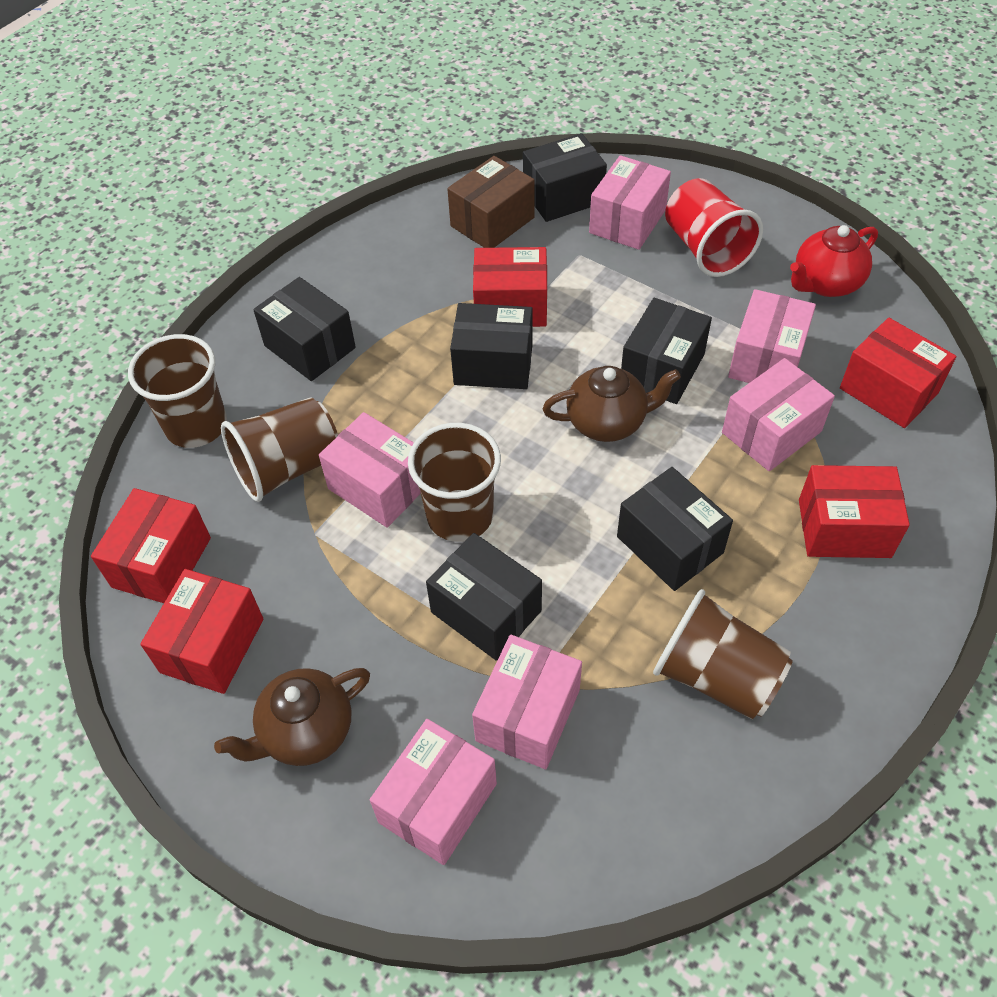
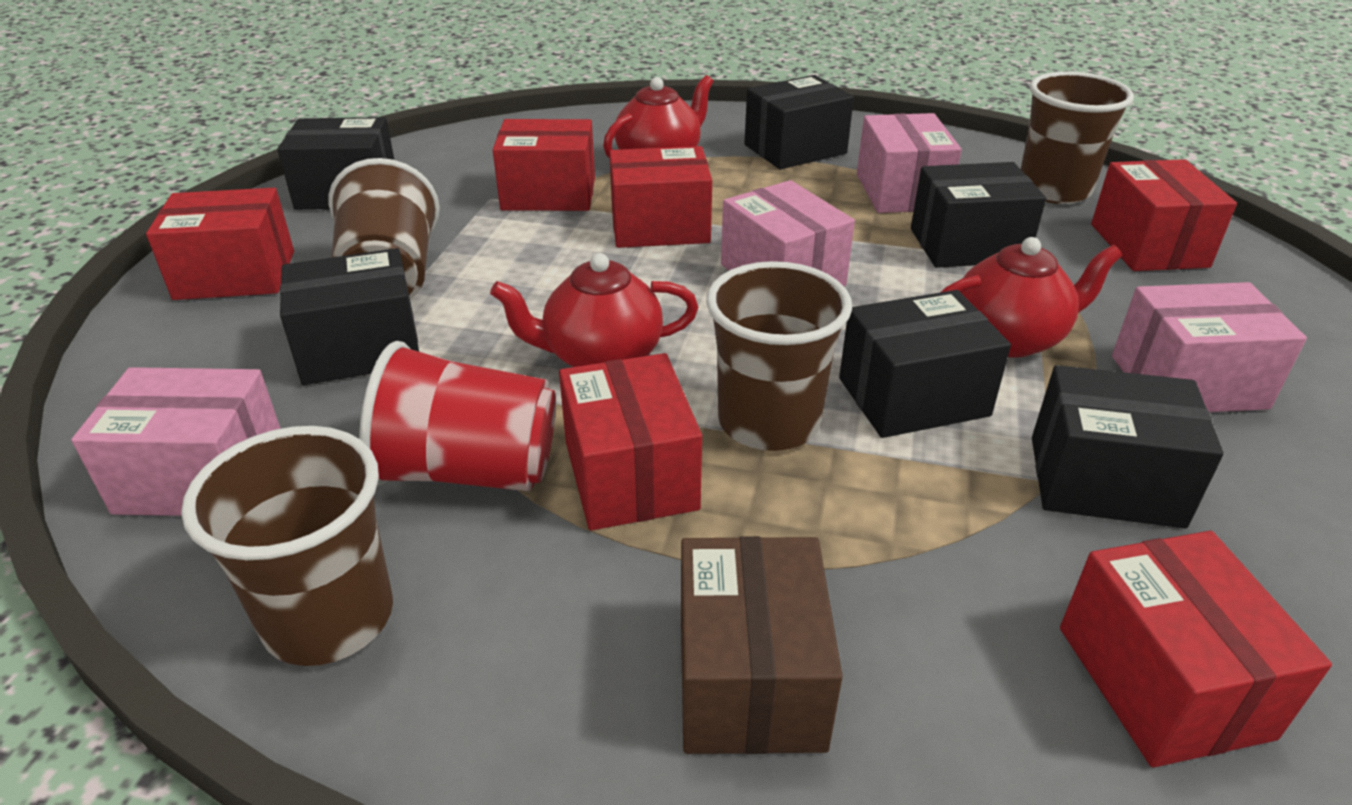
brown teapot: [214,668,370,766] [543,366,681,442] = 2 -> none = 0
pink box: [319,412,421,528] [370,719,497,865] [472,635,582,769] [589,155,671,250] [722,358,835,471] [728,289,816,383] = 6 -> [71,367,281,516] [721,180,855,286] [857,113,962,213] [1112,282,1307,412] = 4
red box: [91,488,211,603] [140,569,264,694] [473,247,547,327] [799,465,910,558] [840,318,956,428] = 5 -> [146,188,294,300] [493,119,595,211] [559,353,702,531] [609,146,712,248] [1060,531,1332,768] [1091,159,1237,271] = 6
red teapot: [790,225,878,297] = 1 -> [490,253,698,367] [603,75,714,158] [941,237,1123,358] = 3

